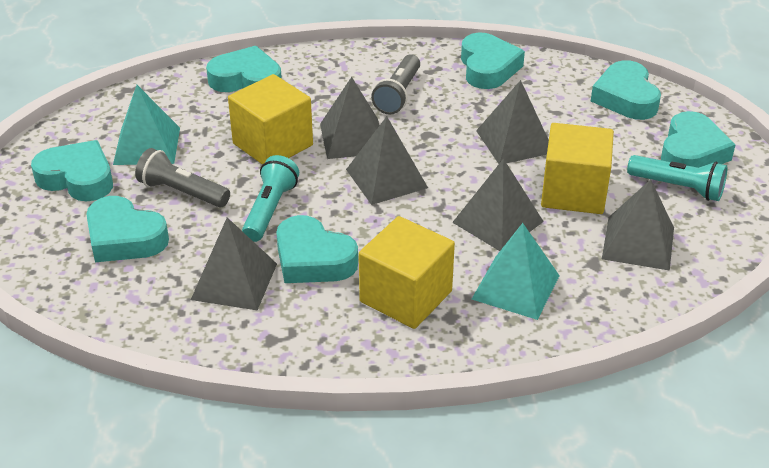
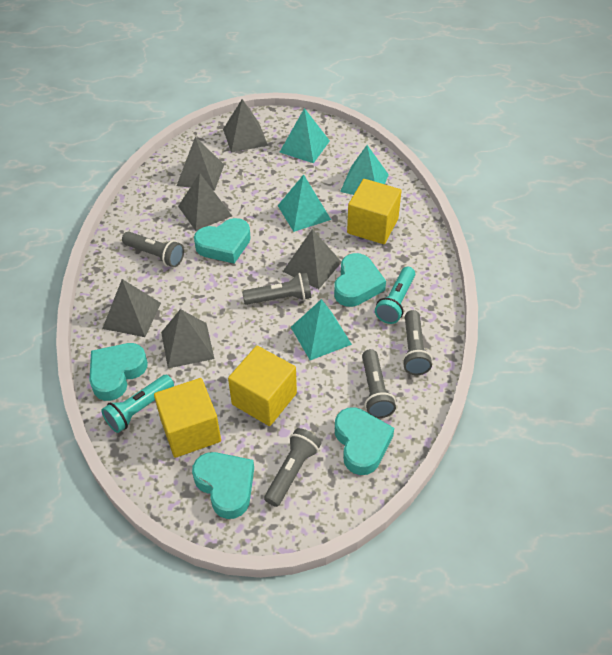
grey flashlight: [135,148,230,207] [371,54,420,115] = 2 -> [122,232,184,267] [242,273,312,305] [264,428,321,507] [362,349,396,418] [402,310,432,375] = 5
turquoise heart: [31,140,113,201] [86,196,169,262] [206,46,282,92] [276,215,358,283] [461,32,525,89] [591,60,661,120] [661,111,736,168] = 7 -> [90,343,148,401] [192,452,254,519] [194,218,251,263] [334,253,386,307] [335,407,394,475] = 5
turquoise pyramid: [113,85,180,165] [472,223,560,320] = 2 -> [278,174,331,232] [280,108,330,163] [291,299,352,360] [340,145,389,195] = 4

